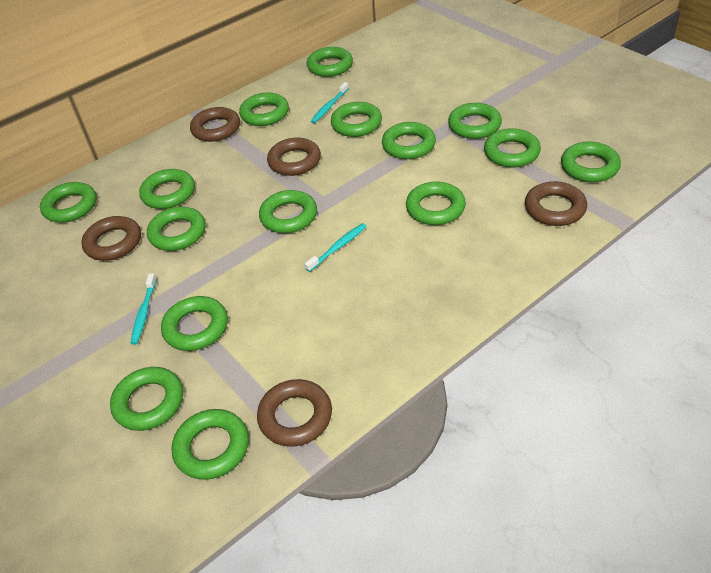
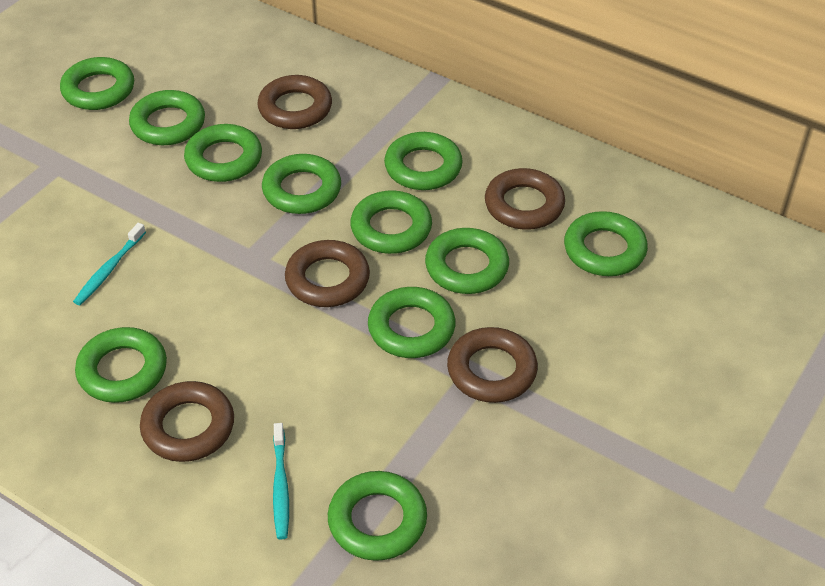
green ring: [40,182,97,223] [110,367,183,431] [139,169,195,209] [147,207,206,251] [161,296,228,351] [172,409,249,480] [239,92,289,126] [259,190,317,233] [307,47,353,77] [331,102,382,137] [382,122,436,159] [406,181,466,225] [448,103,502,139] [484,128,541,167] [561,141,621,182] = 15 -> [60,57,134,110] [75,327,167,403] [129,90,205,145] [184,124,262,182] [262,154,341,214] [328,471,427,561] [350,190,432,254] [368,287,456,358] [384,132,463,190] [425,228,509,294] [564,211,648,276] = 11
turquoise toothbrush: [130,273,157,345] [305,223,367,272] [311,82,349,123] = 3 -> [73,223,146,305] [273,423,289,539] = 2

